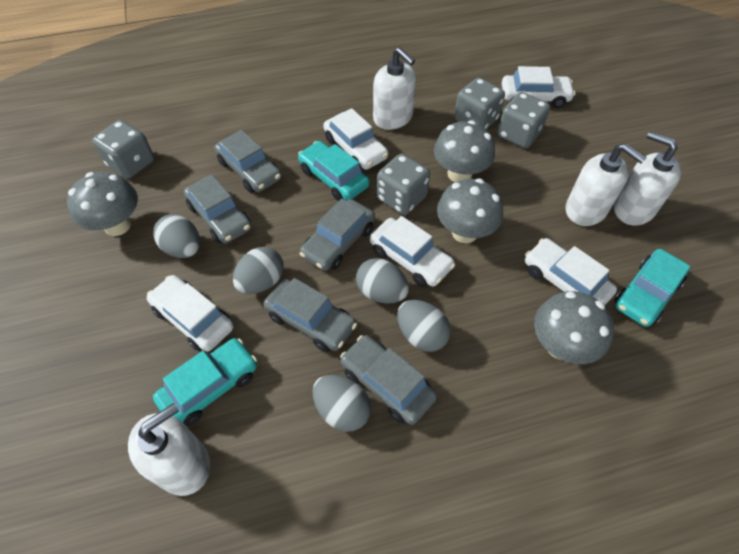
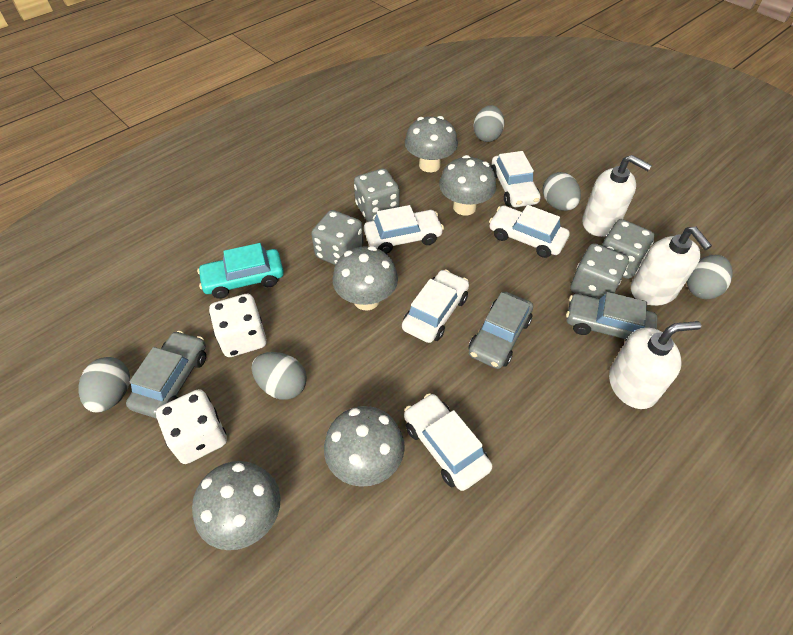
grey car: [184,175,251,244] [215,130,281,193] [264,278,357,352] [300,198,375,271] [340,335,437,425] = 5 -> [126,331,206,419] [469,292,533,369] [566,292,658,342] = 3
grey mushroom: [67,172,138,236] [434,120,495,182] [437,178,503,243] [534,291,614,364] = 4 -> [192,461,281,550] [324,406,405,487] [332,246,398,311] [405,116,458,172] [439,155,496,215] = 5
turquoise car: [153,338,257,426] [298,141,370,201] [614,249,690,327] = 3 -> [197,243,284,299] = 1
white dice: none = 0 -> [156,389,227,464] [209,294,267,357] = 2
white soap dispenser: [128,403,210,496] [373,47,416,130] [566,143,647,226] [614,131,681,226] = 4 -> [582,155,652,237] [609,321,701,409] [631,227,712,306] = 3

